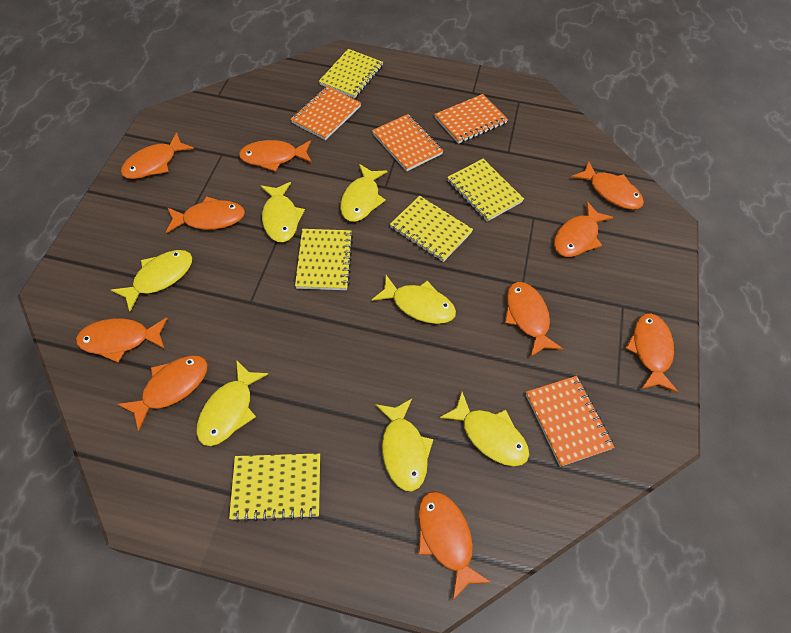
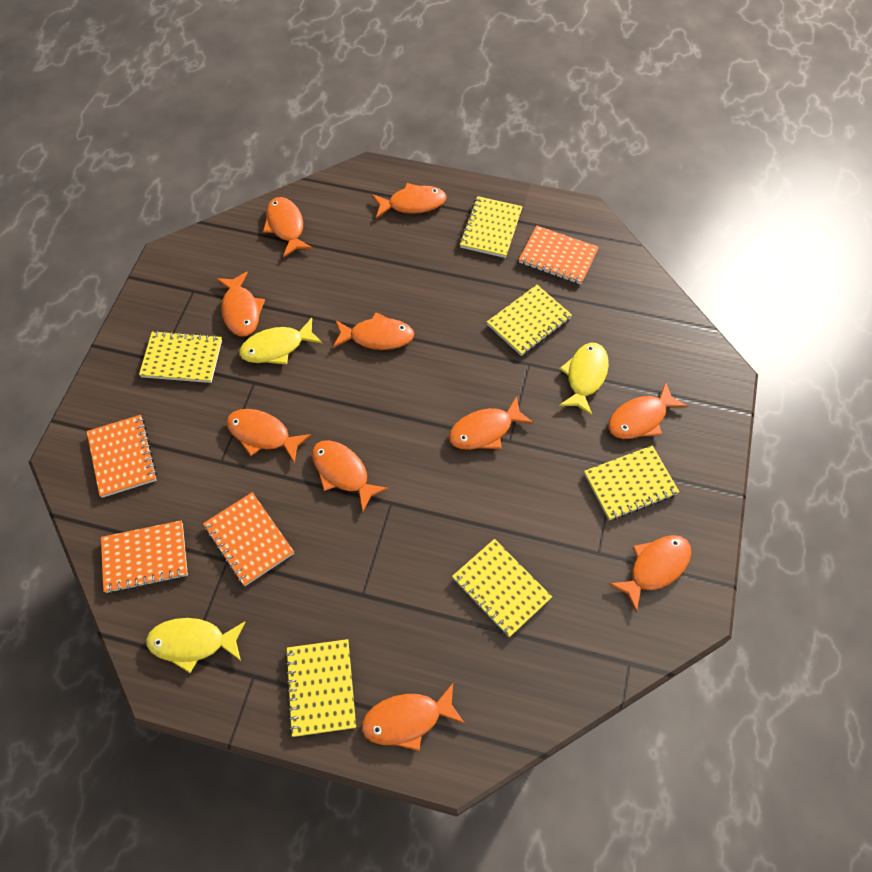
yellow fish: [111,250,192,312] [196,360,268,446] [261,182,305,242] [340,164,387,222] [372,275,456,324] [376,399,434,491] [439,392,529,466] = 7 -> [146,618,245,673] [239,318,323,365] [559,343,609,416] = 3
yellow notebook: [229,453,320,522] [295,229,353,290] [319,49,383,98] [390,196,473,262] [447,159,524,222] = 5 -> [139,331,222,383] [285,639,356,737] [452,539,552,637] [459,196,523,258] [487,285,572,356] [584,445,679,520] = 6

